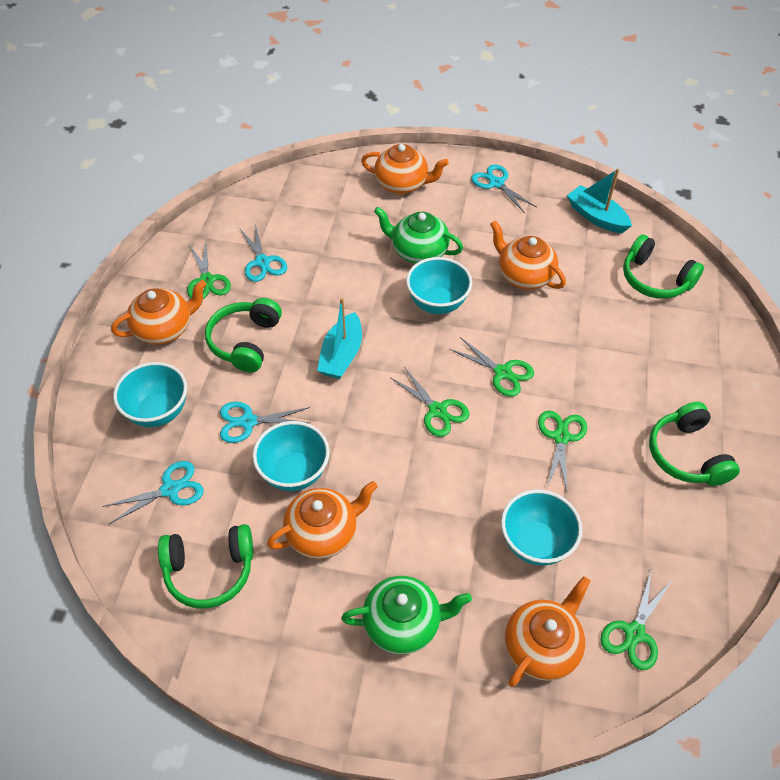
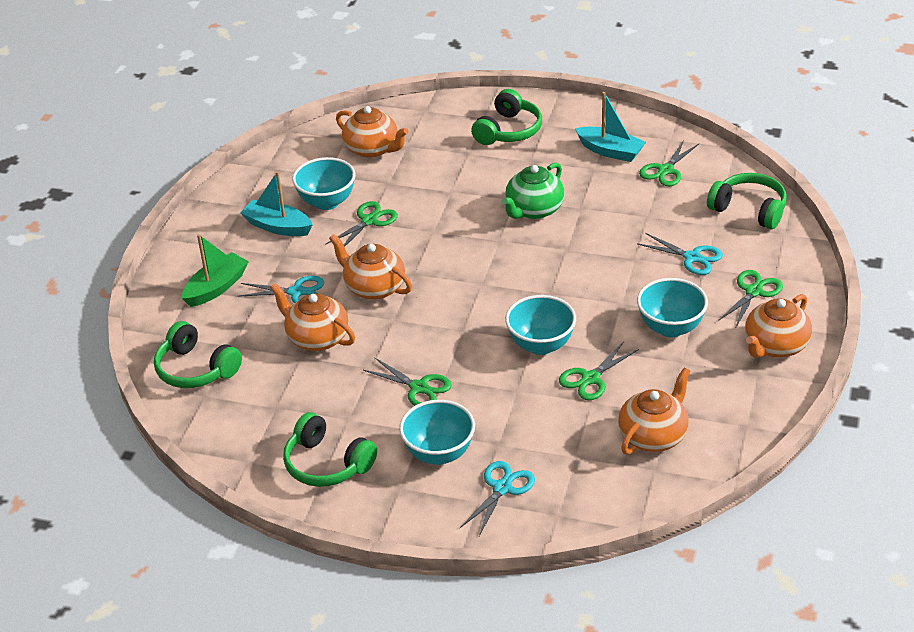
green boat: none = 0 -> [182,234,249,307] = 1
green teapot: [341,576,472,654] [374,207,463,264] = 2 -> [502,162,565,219] = 1
turquoise scissors: [103,461,204,524] [220,402,310,443] [239,224,287,282] [471,164,536,213] = 4 -> [237,276,324,303] [460,461,535,536] [638,233,723,275] = 3

